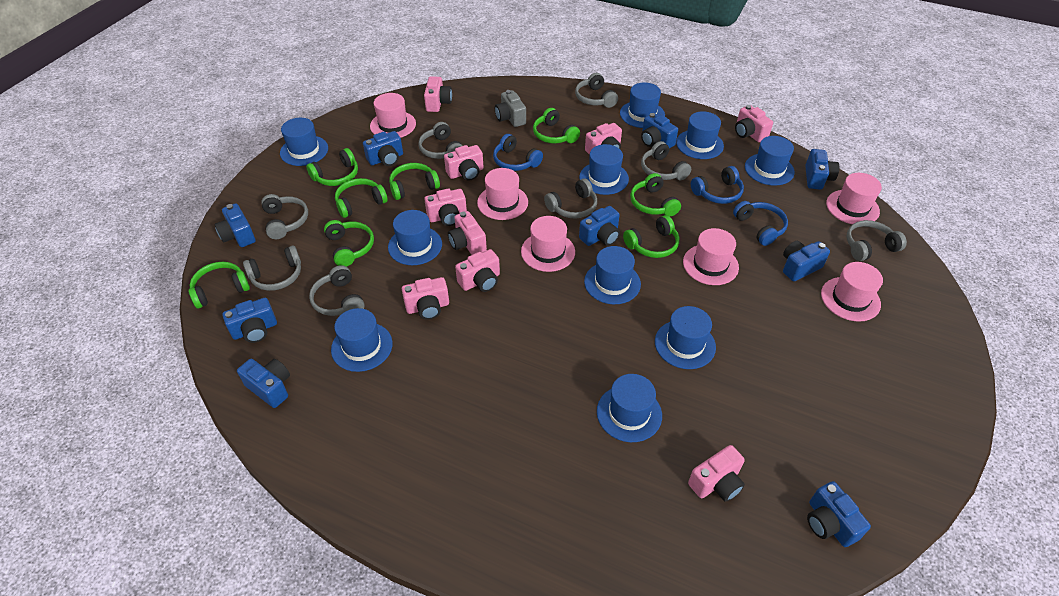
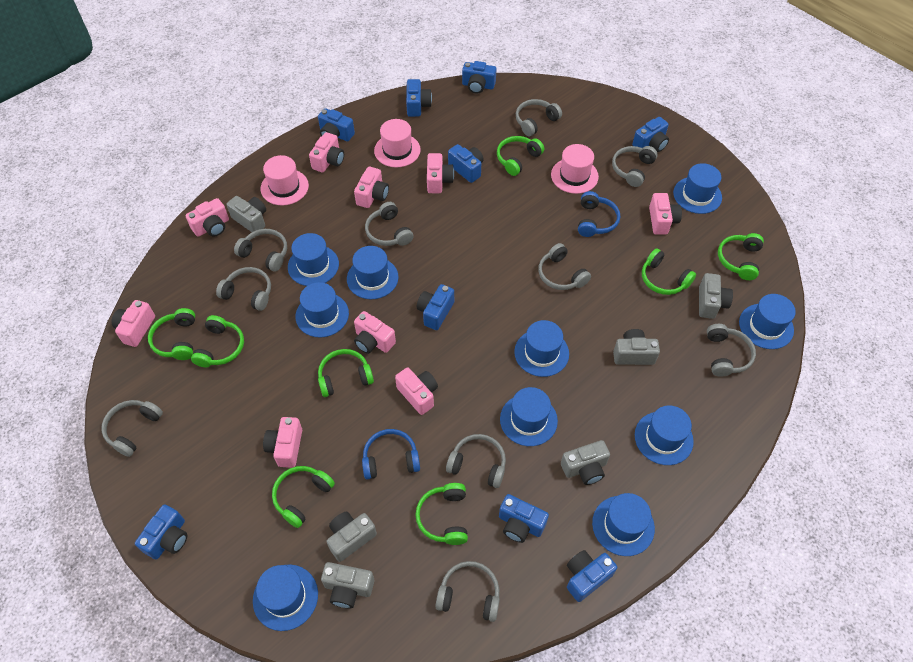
blue headphones: [493,134,543,171] [691,166,744,204] [733,201,788,246] = 3 -> [362,429,420,479] [578,191,620,237] = 2
grey camera: [495,90,526,127] = 1 -> [227,196,266,232] [321,562,374,609] [326,512,377,562] [561,440,610,485] [613,329,660,365] [699,273,733,319] = 6
grey headphones: [243,246,301,291] [261,194,308,239] [309,265,365,316] [418,122,463,159] [544,178,597,219] [575,73,618,108] [641,141,691,180] [846,220,907,261] = 8 -> [102,400,163,457] [216,267,271,311] [234,229,287,271] [365,202,414,246] [436,561,500,622] [446,434,506,488] [516,99,562,136] [538,243,591,290] [612,146,658,187] [707,324,756,377] = 10
pink hat: [370,93,416,138] [477,168,528,220] [521,216,575,272] [683,228,739,285] [821,262,883,322] [826,173,882,224] = 6 -> [261,155,309,205] [374,119,421,168] [551,144,599,194] = 3

